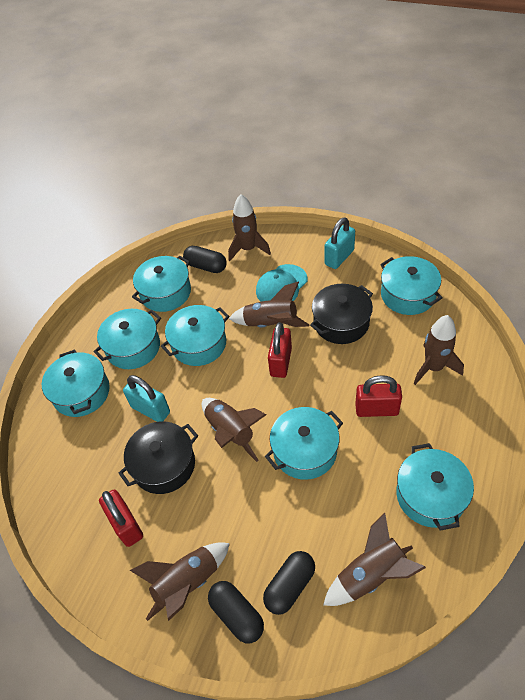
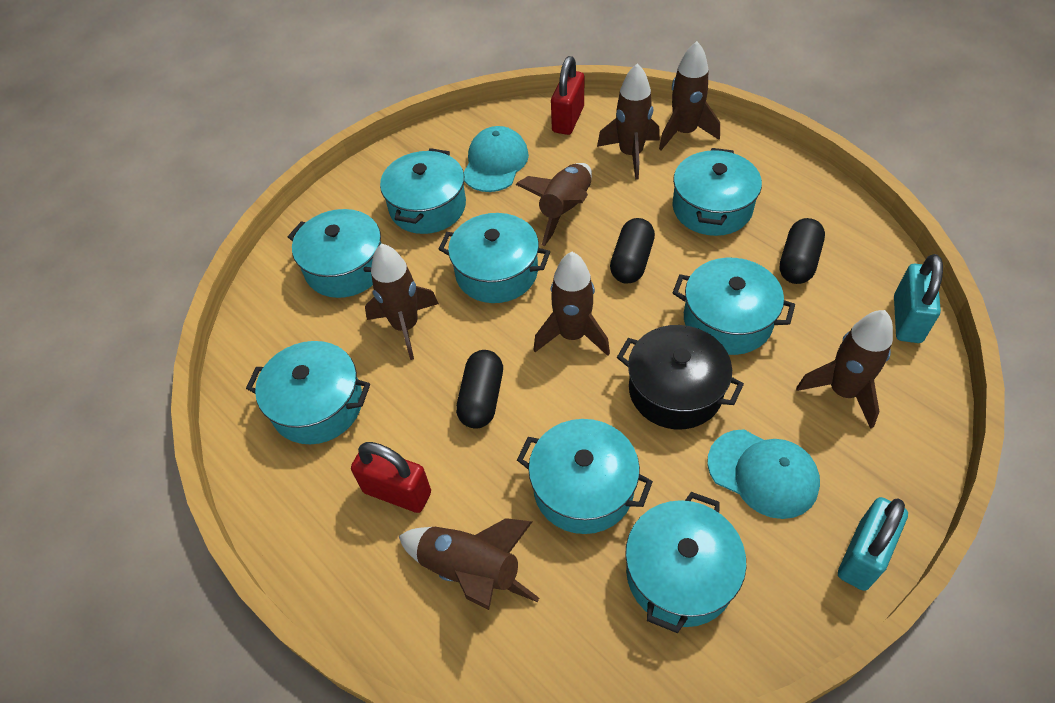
black pot: [118,421,198,494] [310,284,373,344] = 2 -> [617,325,744,429] = 1
brown rocket: [130,542,230,621] [202,398,267,462] [228,194,271,261] [229,282,309,328] [323,513,426,606] [414,315,464,385] = 6 -> [365,243,439,360] [399,518,539,610] [516,163,592,246] [533,252,610,356] [597,63,660,180] [659,41,720,150] [796,310,893,429] = 7
red padlock: [99,489,143,547] [268,322,292,378] [355,375,402,417] = 3 -> [351,442,431,513] [551,56,584,135] = 2
turquoise cap: [256,264,307,302] = 1 -> [464,126,529,192] [707,429,820,519] = 2
turquoise pot: [42,349,110,417] [93,309,161,369] [132,256,191,312] [161,305,229,366] [265,407,343,480] [380,256,443,315] [396,443,474,530] = 7 -> [246,341,370,444] [288,209,381,298] [380,148,466,234] [439,213,550,303] [517,419,653,534] [625,492,747,633] [672,148,762,236] [673,258,795,355] = 8

